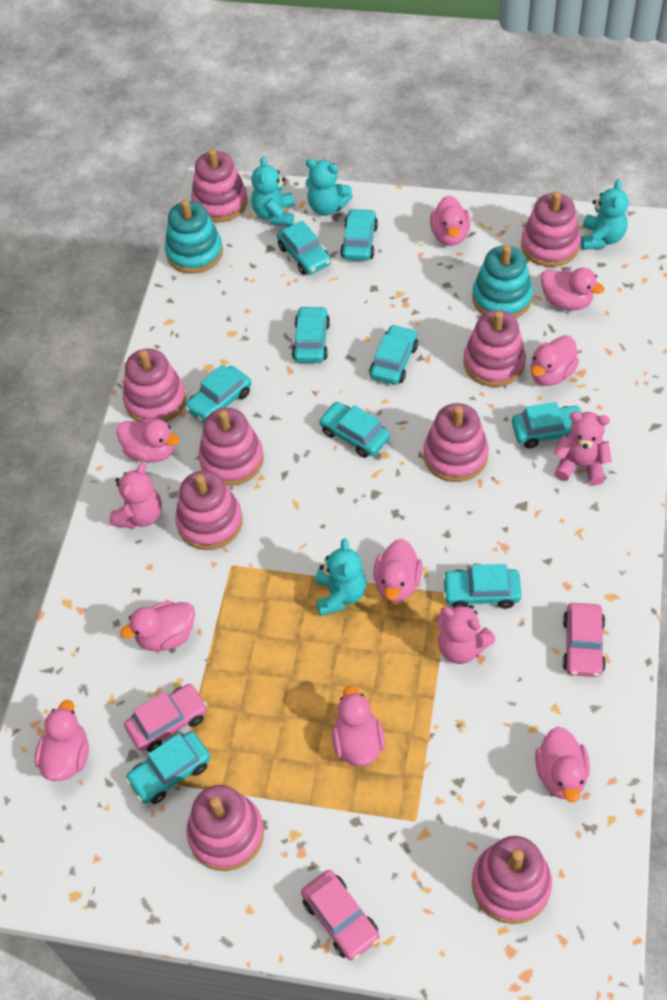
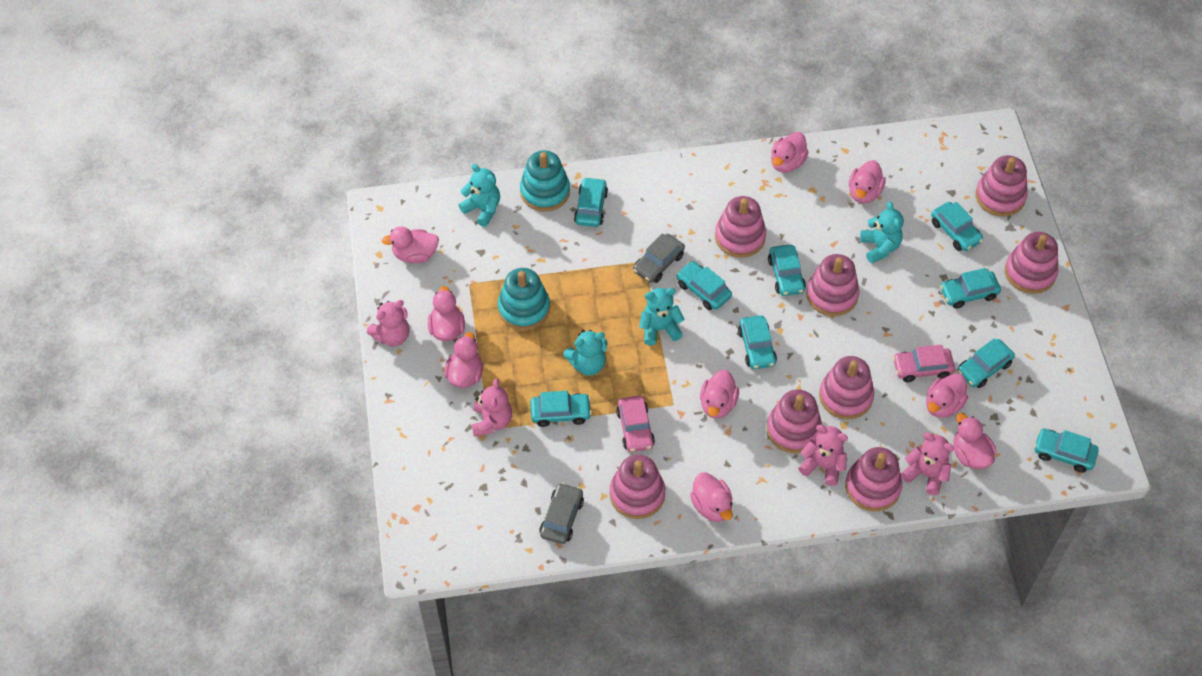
grey car: none = 0 -> [540,483,584,544] [633,233,685,283] = 2
pink car: [124,684,208,752] [301,870,380,960] [563,603,606,677] = 3 -> [616,396,655,452] [893,345,955,382] = 2
pink stacking toy: [123,349,186,422] [175,471,243,550] [186,785,264,871] [191,149,248,222] [199,408,264,486] [424,403,489,482] [463,310,526,387] [472,836,552,924] [521,192,581,267] = 9 -> [610,454,665,519] [715,196,766,258] [767,389,822,453] [806,254,859,316] [819,356,874,420] [845,447,902,512] [976,155,1028,217] [1005,232,1058,294] = 8
pink teddy bear: [109,463,162,529] [437,604,495,664] [554,412,612,485] = 3 -> [367,300,410,346] [472,379,512,437] [798,425,848,486] [901,432,954,495] = 4

